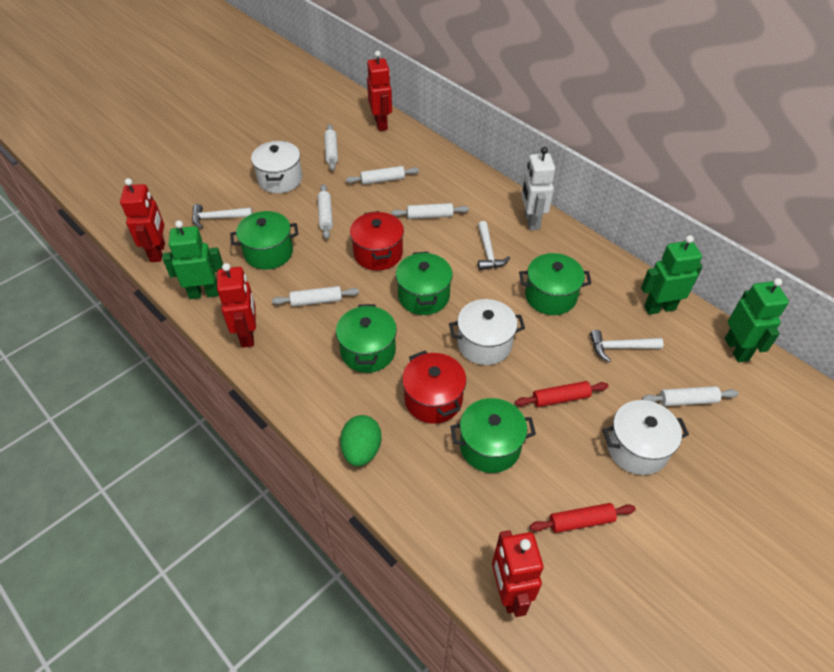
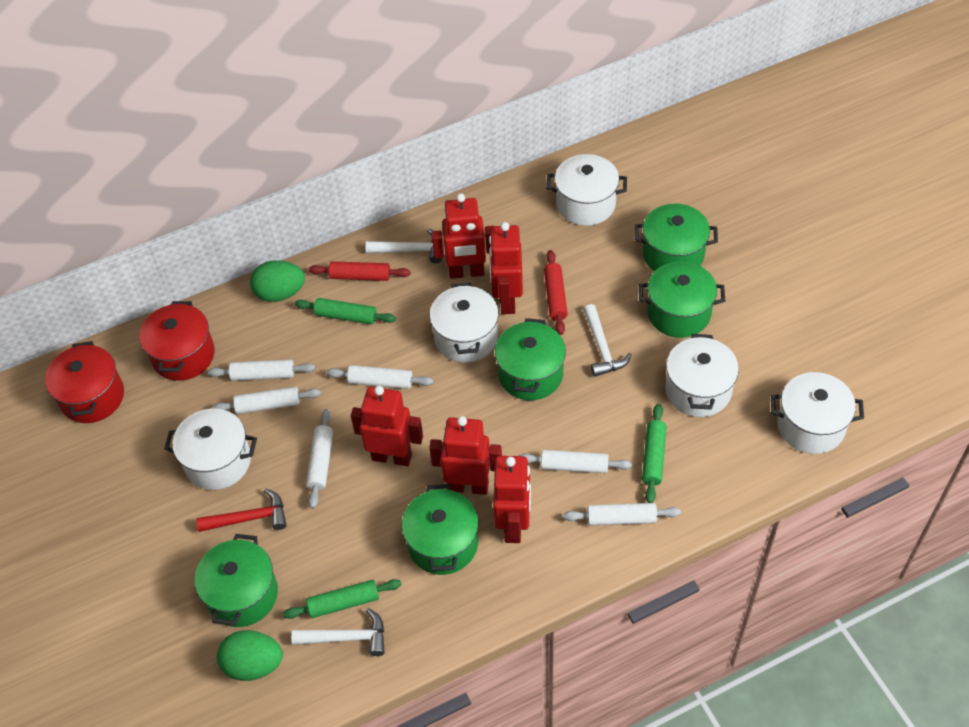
green egg: [340,415,382,466] = 1 -> [217,630,283,681] [250,260,305,302] = 2
green robot: [162,220,223,299] [641,235,703,315] [725,278,789,362] = 3 -> none = 0
green rolling pin: none = 0 -> [283,579,402,619] [295,298,396,324] [642,404,666,503] = 3
red hammer: none = 0 -> [196,488,287,532] = 1
red robot: [120,178,165,262] [217,263,256,348] [367,51,392,131] [492,530,543,617] = 4 -> [351,386,423,466] [429,416,502,495] [432,193,493,279] [489,222,523,314] [493,456,531,543] = 5
white pot: [251,141,302,193] [449,299,525,365] [602,400,689,475] = 3 -> [164,408,257,490] [430,283,499,363] [546,154,627,226] [665,334,739,417] [771,372,864,454] = 5
white robot: [521,147,555,230] = 1 -> none = 0

